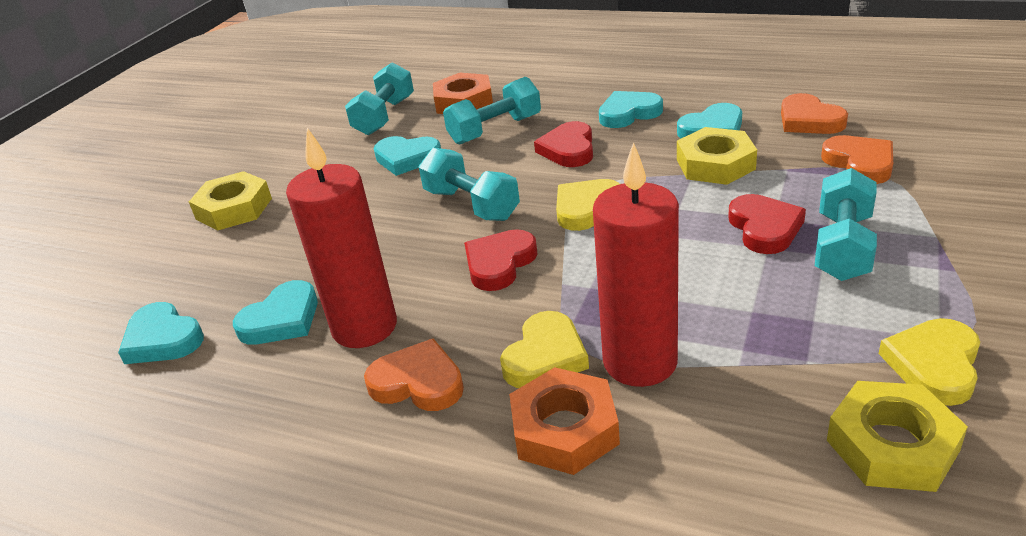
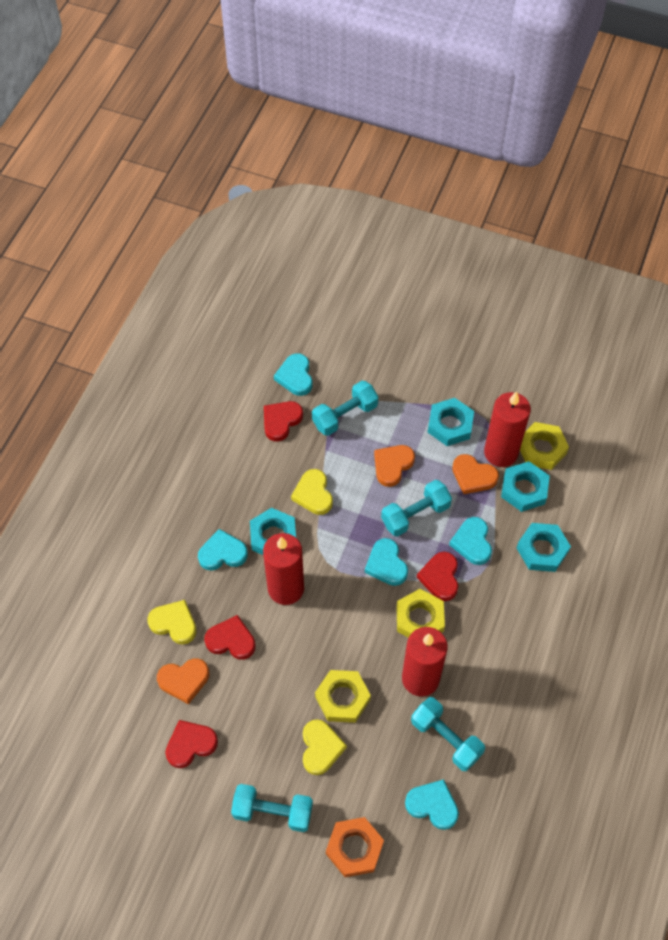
orange nut: [433,73,493,114] [509,367,620,475] = 2 -> [326,817,384,877] = 1
red candle: [286,128,397,348] [593,142,679,387] = 2 -> [263,533,304,605] [402,627,448,697] [484,391,531,467] = 3
red heart: [464,229,538,291] [534,121,593,167] [728,194,806,254] = 3 -> [165,720,218,768] [204,615,256,660] [264,401,303,442] [416,552,458,601] = 4
turquoise nut: none = 0 -> [250,508,296,555] [428,398,474,446] [501,461,550,512] [517,523,571,572] = 4

